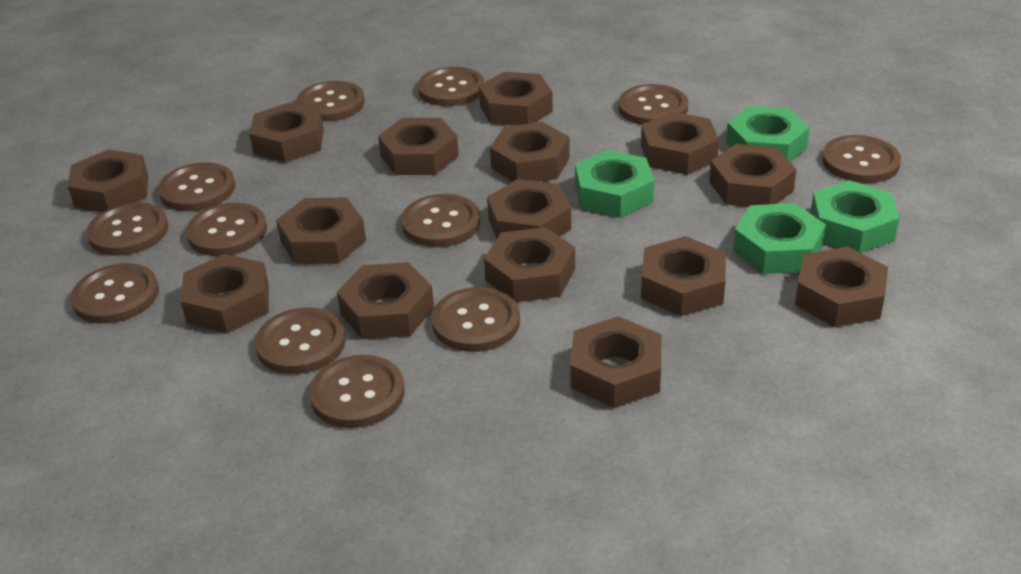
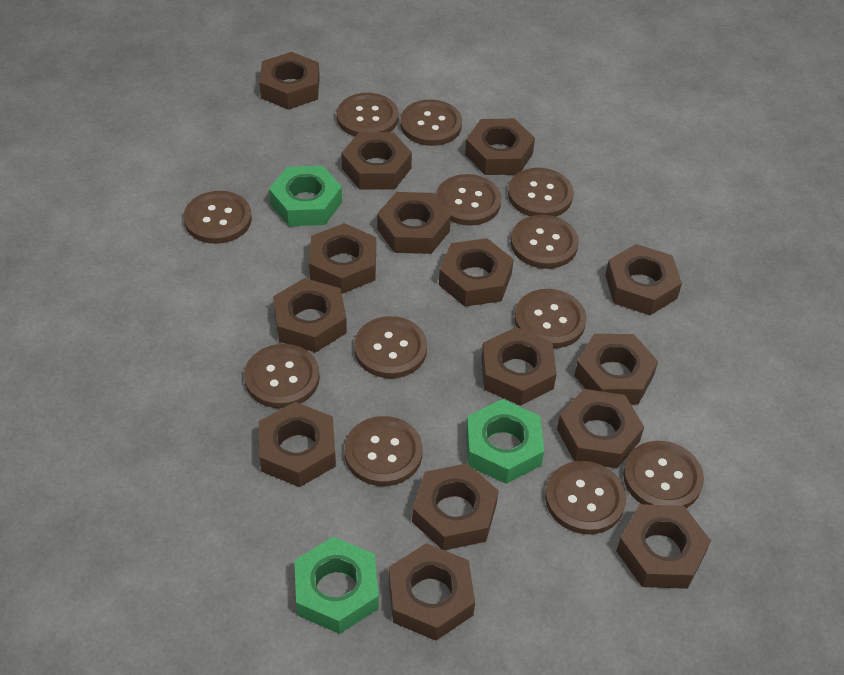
green nut: [575,150,654,218] [726,106,810,162] [733,203,826,274] [810,180,899,253] = 4 -> [269,166,342,226] [294,537,379,634] [466,399,544,484] = 3

